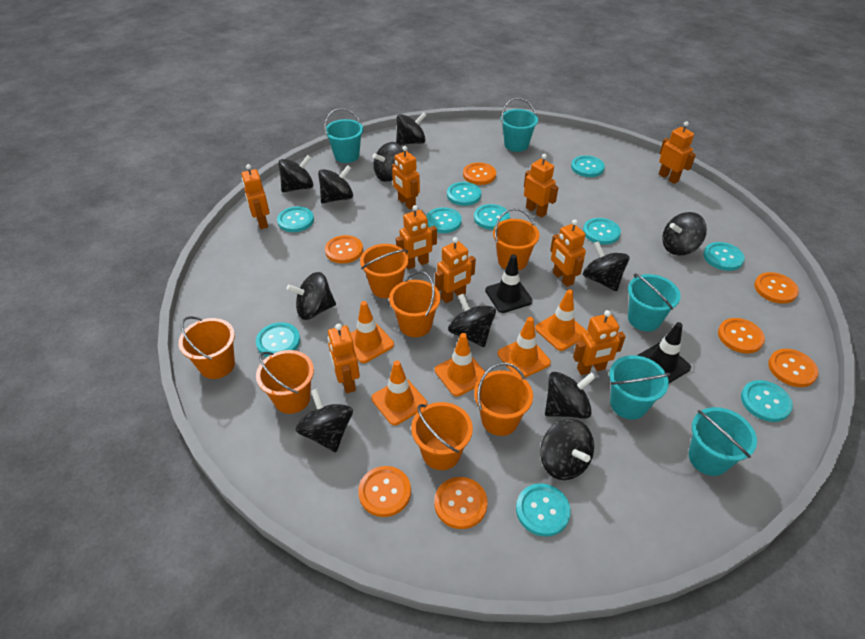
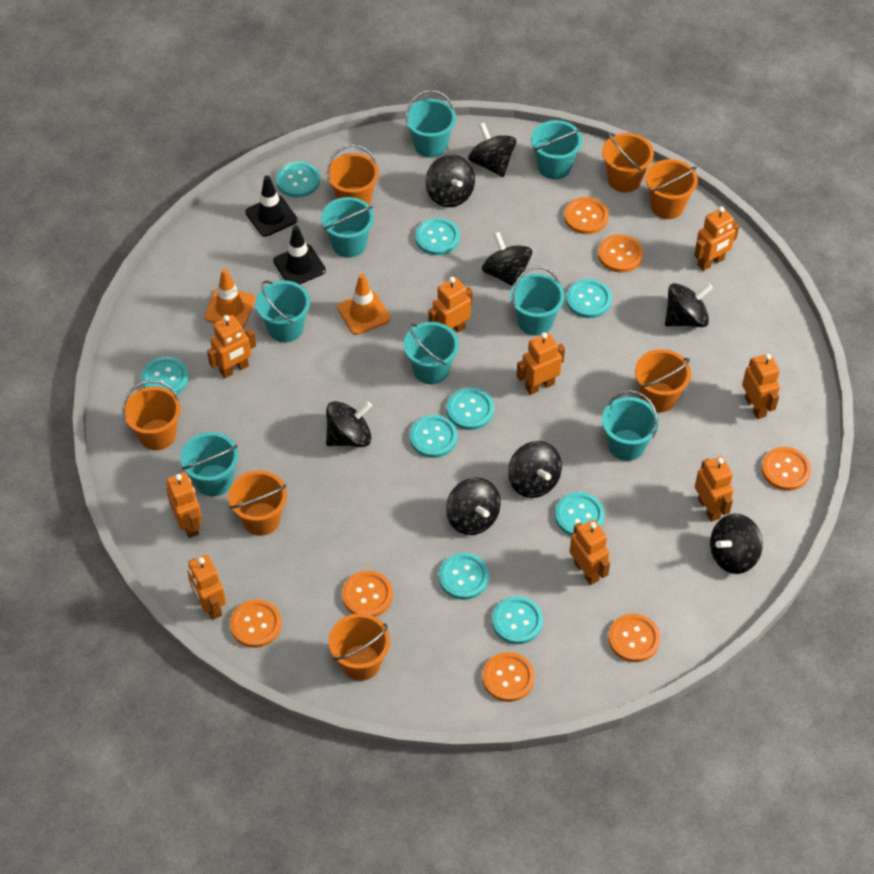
black spinning top: [278,155,313,193] [286,272,336,320] [295,389,353,452] [318,165,353,203] [372,142,404,182] [396,112,427,145] [448,294,496,347] [540,419,594,480] [545,372,596,419] [583,241,629,291] [662,212,707,256] = 11 -> [326,401,372,447] [426,155,475,207] [446,477,501,535] [468,123,516,177] [482,232,532,286] [508,441,562,498] [665,283,713,327] [710,514,763,574] = 8
orange traffic cone: [350,301,394,363] [371,360,427,425] [435,333,485,396] [498,317,551,378] [535,289,587,351] = 5 -> [205,268,255,328] [337,274,390,335] = 2
turquoise bucket: [324,108,363,163] [501,98,538,152] [609,355,671,420] [628,273,681,331] [689,407,757,476] = 5 -> [180,432,238,497] [255,280,310,343] [321,197,374,258] [404,322,459,385] [405,90,456,158] [510,266,565,336] [531,120,582,179] [602,390,659,461] = 8
turquoise button: [256,322,300,357] [277,206,314,232] [426,207,462,233] [447,182,481,206] [474,204,510,230] [516,483,571,537] [571,155,605,177] [583,218,621,245] [703,242,745,271] [741,380,793,422] = 10 -> [141,357,189,394] [276,161,320,198] [410,415,457,458] [415,218,460,255] [439,553,489,600] [447,388,494,430] [492,596,543,644] [555,492,604,536] [566,279,612,318] = 9

